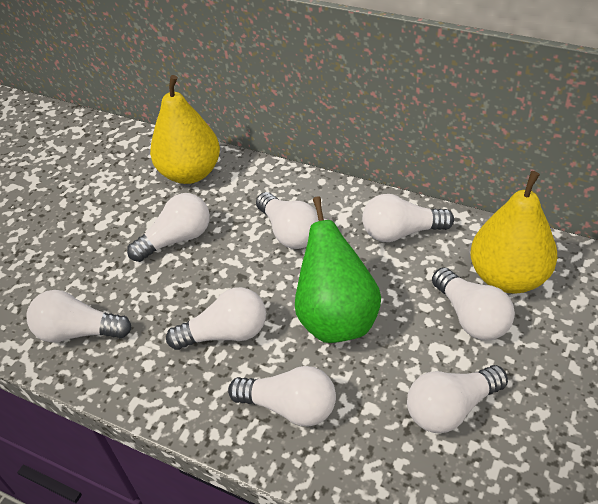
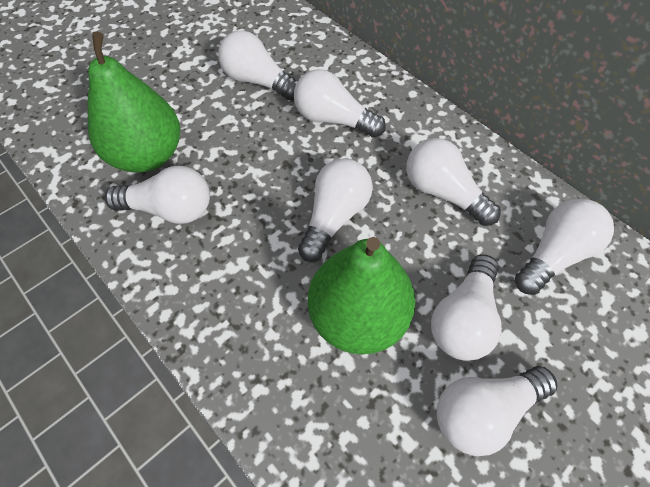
green pear: [295,197,381,343] = 1 -> [88,32,180,173] [308,237,415,354] = 2
yellow pear: [150,75,220,184] [470,171,557,293] = 2 -> none = 0

